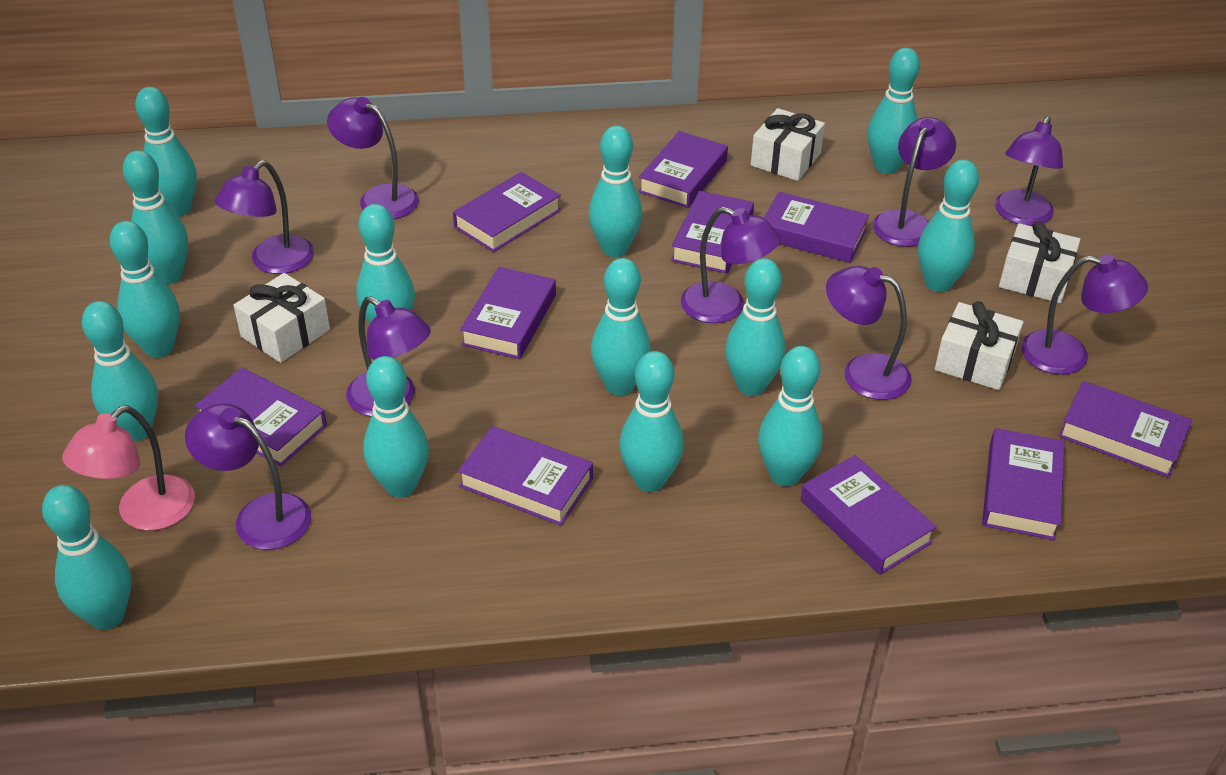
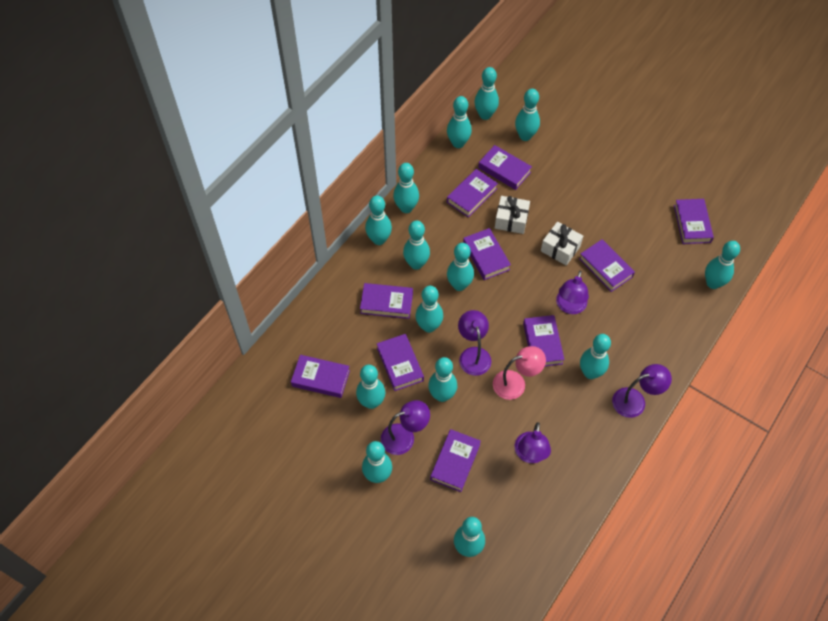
purple lamp: [185,403,311,550] [215,160,314,274] [327,97,419,219] [346,296,431,417] [681,207,781,323] [826,266,912,400] [873,117,956,247] [995,116,1063,226] [1021,254,1148,375] = 9 -> [381,400,430,455] [458,310,492,376] [515,422,551,463] [556,270,589,314] [612,364,672,418] = 5
white gift: [234,273,330,363] [751,108,825,181] [935,301,1024,390] [999,221,1080,303] = 4 -> [495,196,530,234] [541,221,583,266] = 2

